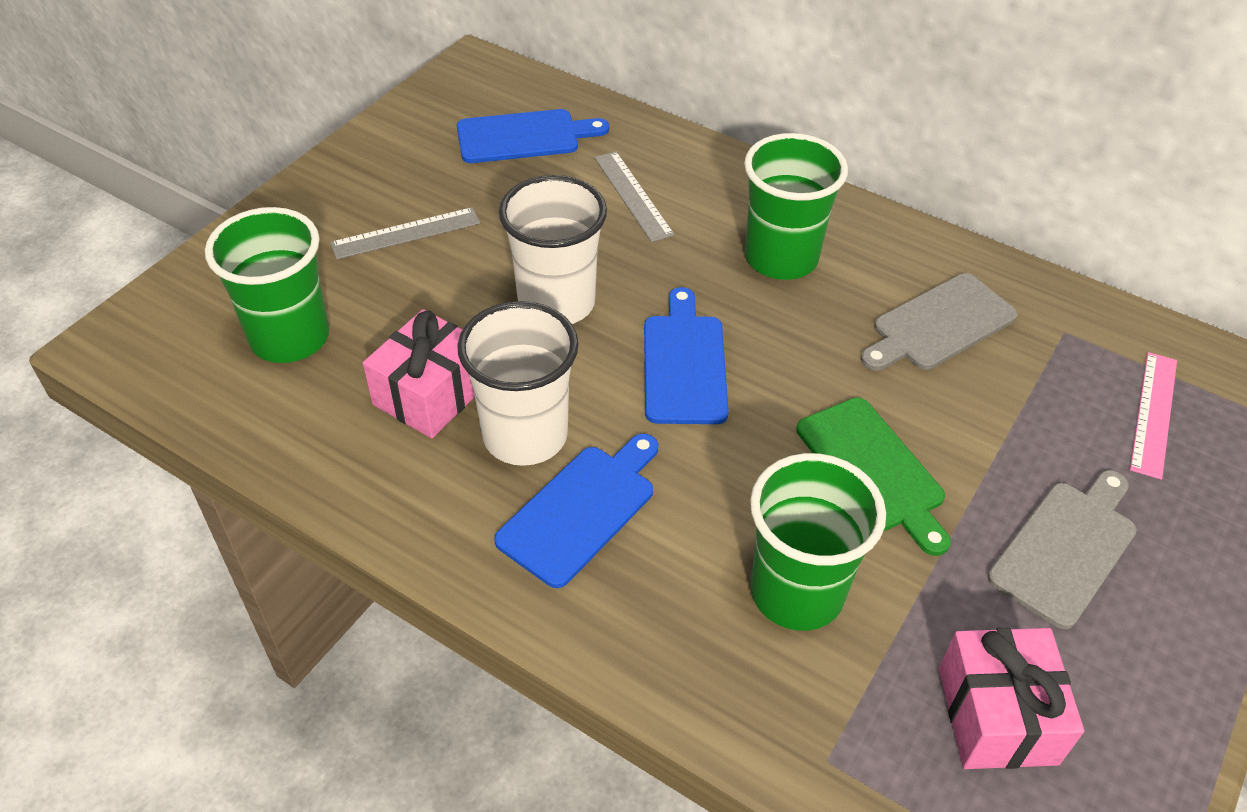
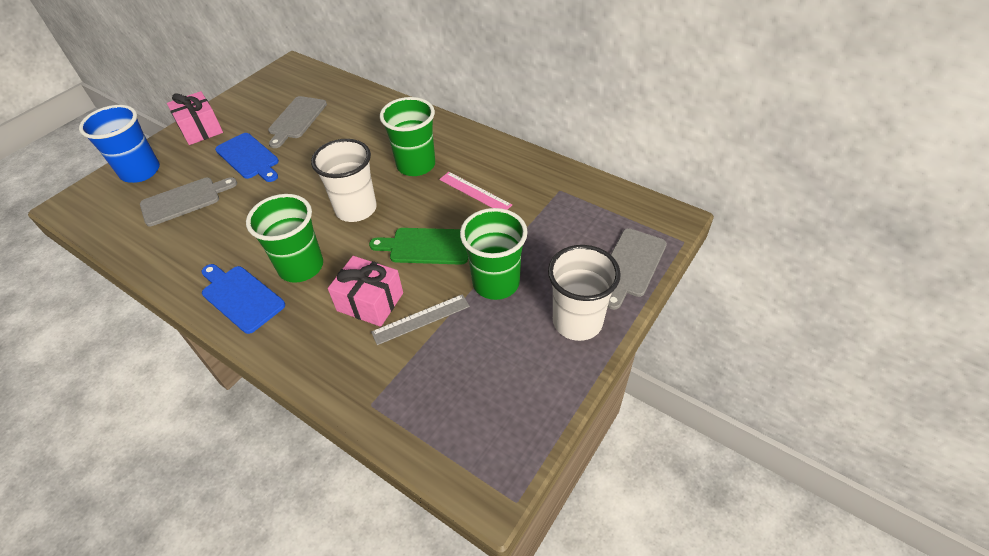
blue cup: none = 0 -> [79,105,160,183] = 1
blue cutting board: [457,109,609,163] [494,434,658,588] [644,287,729,424] = 3 -> [202,264,285,334] [215,133,279,182] = 2
grey cutting board: [861,273,1018,371] [988,470,1137,629] = 2 -> [140,177,237,226] [268,96,327,148] [607,228,667,310] = 3
grey ruler: [330,207,480,259] [594,151,675,242] = 2 -> [371,294,470,345] = 1

